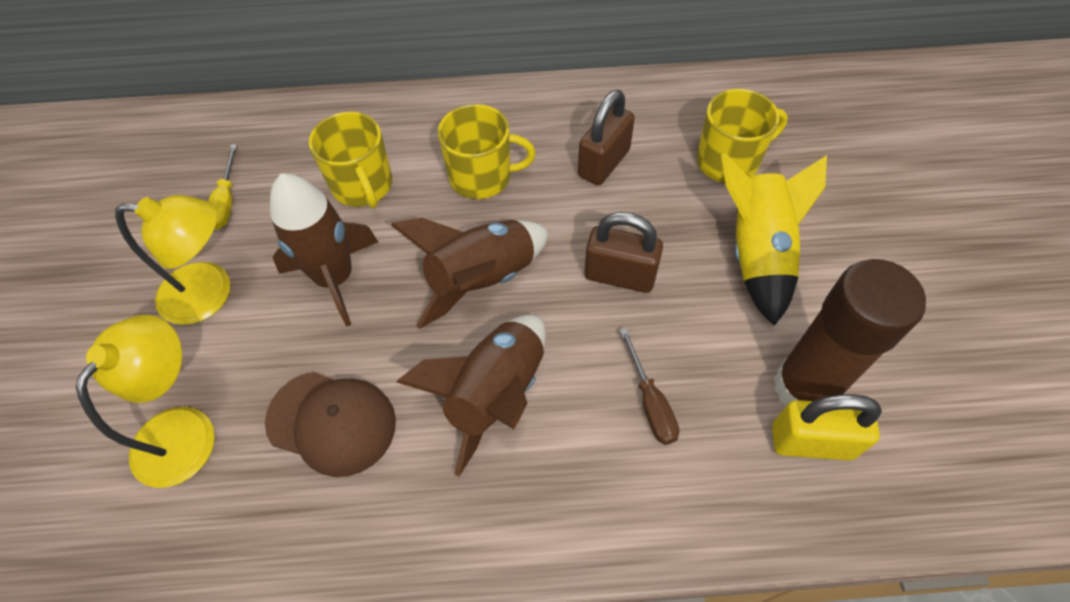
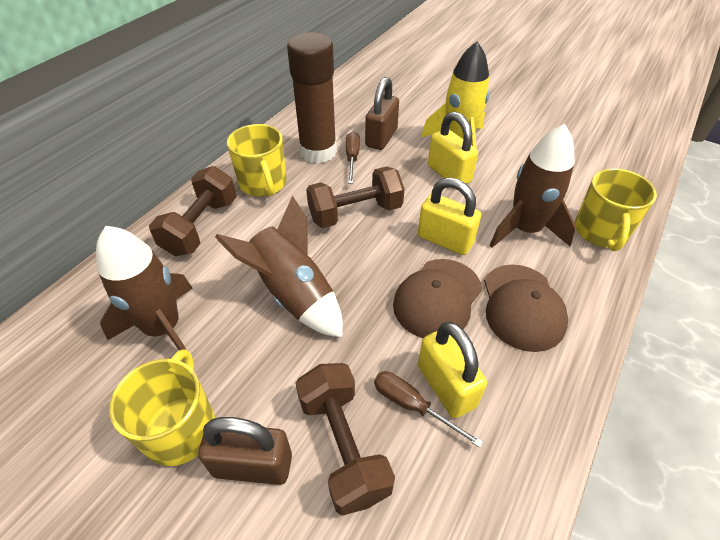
brown cap: [265,372,396,477] = 1 -> [393,259,482,338] [484,264,568,352] = 2
brown dumbbell: none = 0 -> [149,166,237,256] [295,363,395,516] [306,166,405,228] = 3
brown screwdriver: [620,328,679,445] = 1 -> [346,132,360,184] [374,371,483,448] = 2
yellow lamp: [76,315,215,488] [115,195,231,325] = 2 -> none = 0
yellow padlock: [772,394,882,461] = 1 -> [418,177,481,255] [418,321,487,418] [428,112,478,184] = 3
yellow screwdriver: [208,144,237,230] = 1 -> none = 0

